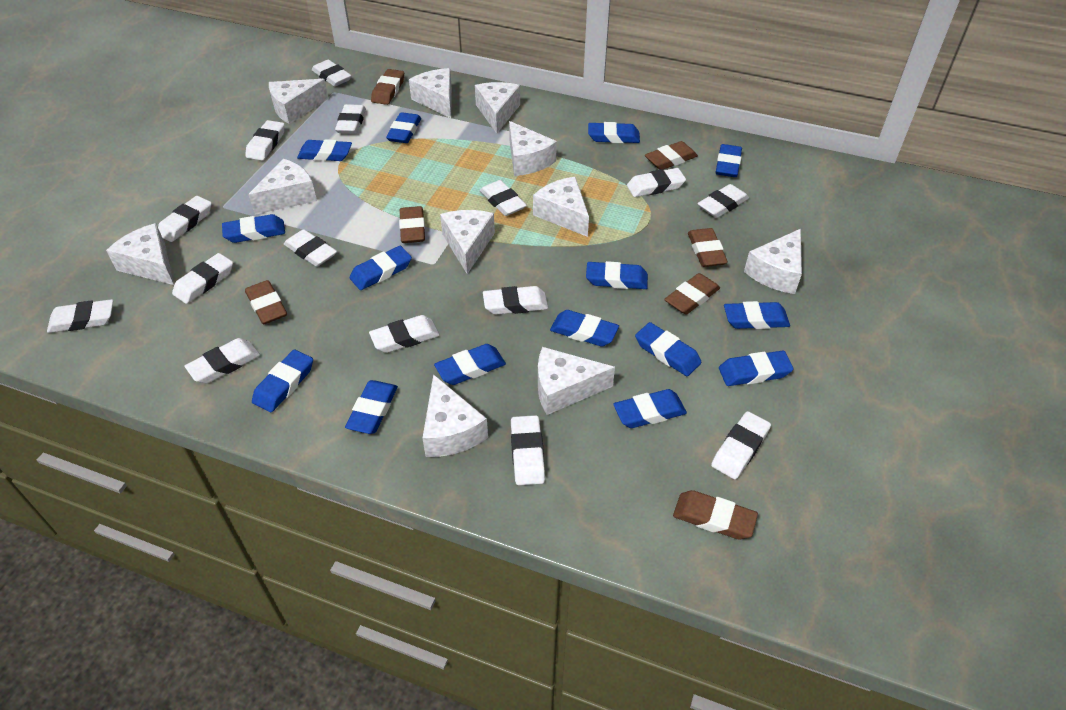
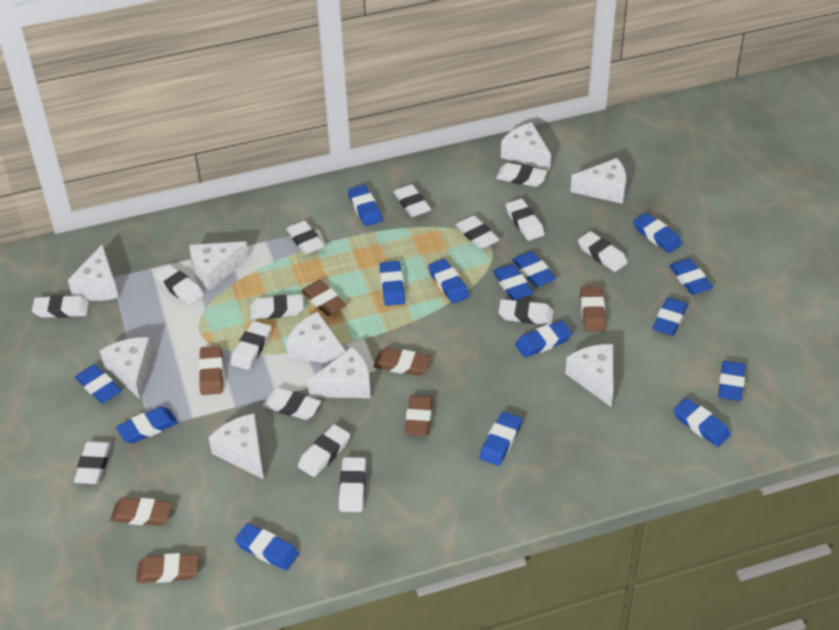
white cheese: [106,223,174,285] [248,159,317,215] [269,79,329,124] [409,68,452,118] [422,374,488,457] [440,210,495,274] [475,82,520,133] [509,121,557,176] [533,177,589,237] [538,347,615,415] [744,229,802,294] = 11 -> [68,245,119,301] [100,337,153,399] [190,241,249,290] [208,414,264,479] [286,312,345,364] [307,347,371,398] [501,122,551,171] [565,344,613,407] [570,158,626,204] = 9

